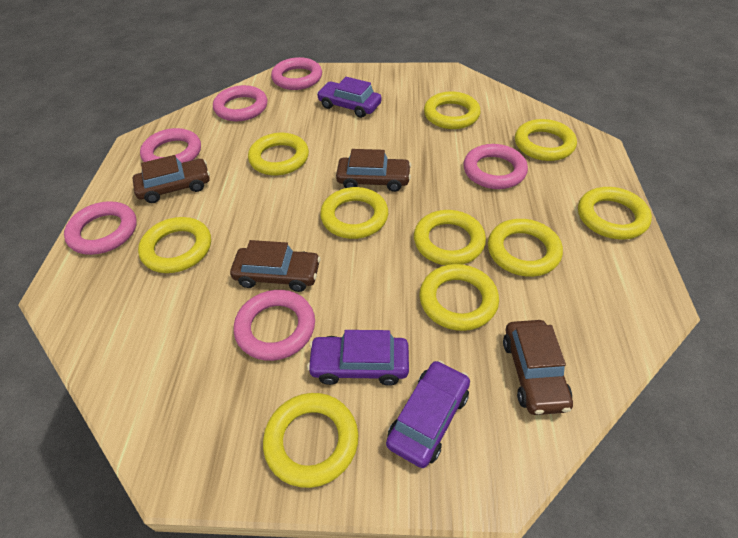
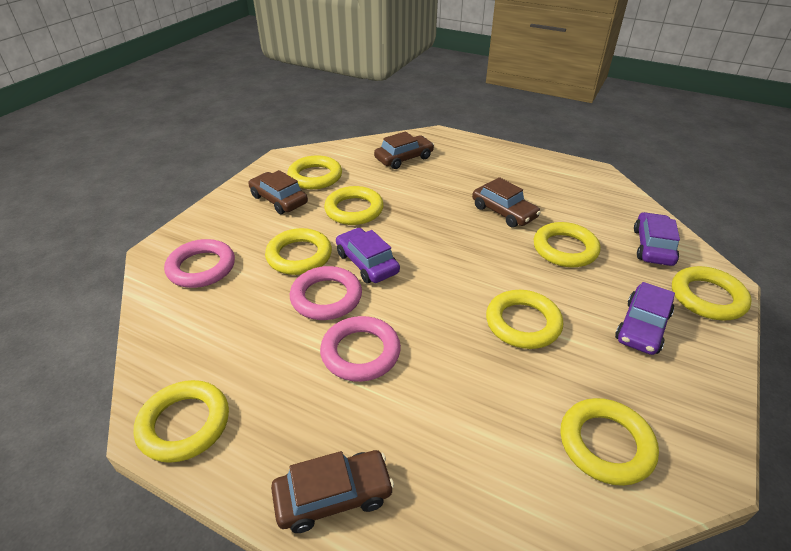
pink ring: [64,201,137,255] [140,128,201,163] [213,85,267,121] [234,290,315,361] [271,57,322,90] [464,144,528,189] = 6 -> [164,239,235,288] [290,266,362,320] [320,316,401,382] = 3
yellow ring: [138,217,211,273] [248,133,309,176] [263,393,358,488] [320,187,388,239] [414,210,486,265] [419,264,499,331] [424,91,481,129] [488,219,563,277] [515,119,577,161] [578,187,652,239] = 10 -> [133,380,229,463] [265,228,332,275] [287,155,342,189] [324,186,384,225] [486,290,563,349] [533,222,600,267] [560,398,659,486] [672,266,752,320] = 8

